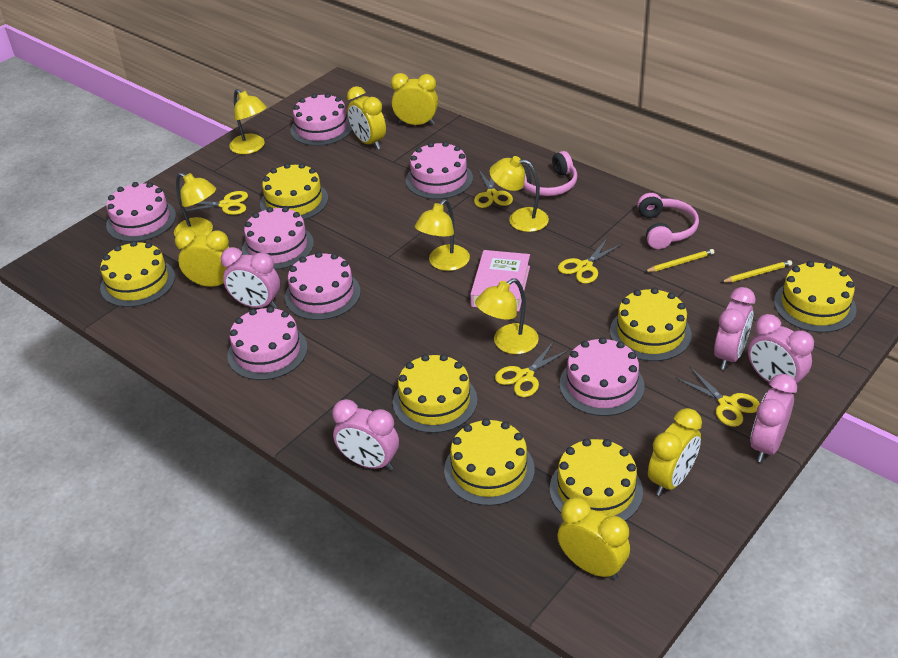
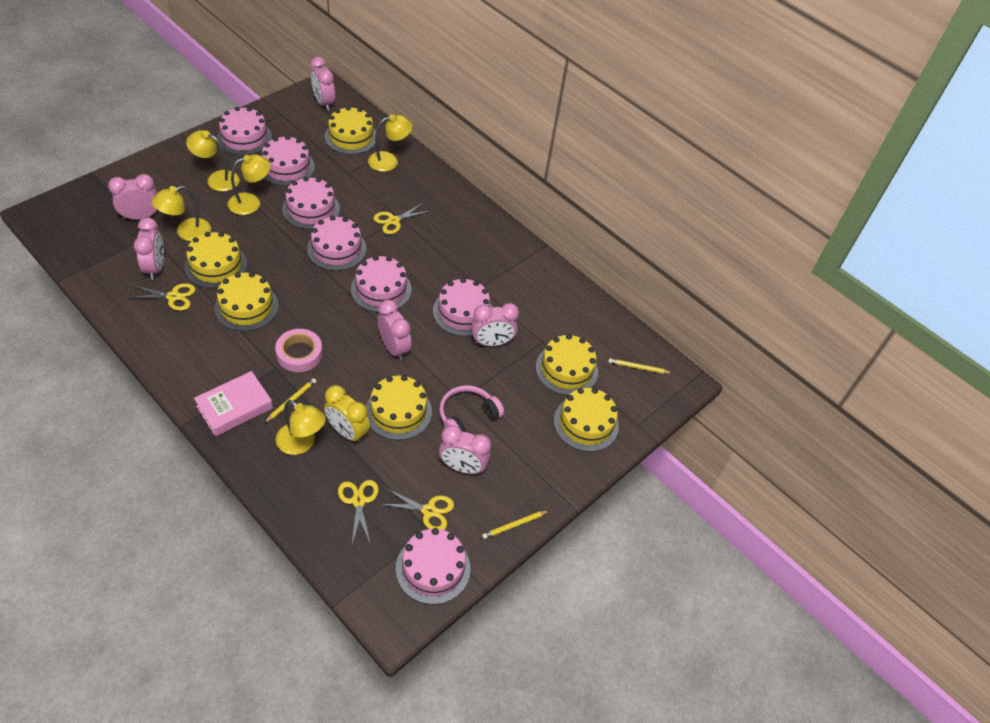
pink clock: [221,247,280,309] [332,399,399,470] [714,287,756,370] [748,314,814,384] [750,374,797,462] = 5 -> [108,174,159,220] [134,218,164,280] [311,57,335,111] [378,300,411,361] [439,425,491,474] [471,303,519,346] = 6
pink headphones: [522,151,577,196] [637,193,699,249] = 2 -> [439,385,504,432] = 1
pink tape: none = 0 -> [275,329,323,372] = 1
yellow cake: [100,241,175,307] [260,163,328,220] [393,354,477,433] [444,418,535,506] [550,438,643,521] [610,288,692,361] [774,261,857,333] = 7 -> [184,232,247,288] [214,272,279,331] [325,106,378,154] [366,375,432,440] [536,334,598,395] [554,388,619,452] = 6
yellow clock: [175,229,230,287] [347,86,386,150] [391,73,438,125] [557,497,630,580] [648,408,702,496] = 5 -> [324,385,370,444] = 1
yellow pencil: [644,249,714,272] [722,260,792,283] = 2 -> [264,378,316,423] [482,510,550,539] [608,358,672,374] = 3
yellow scissors: [179,191,248,215] [474,169,513,208] [495,341,569,397] [558,238,623,284] [676,367,760,427] = 5 -> [129,283,195,311] [338,480,379,545] [373,203,430,234] [380,489,454,530] = 4

